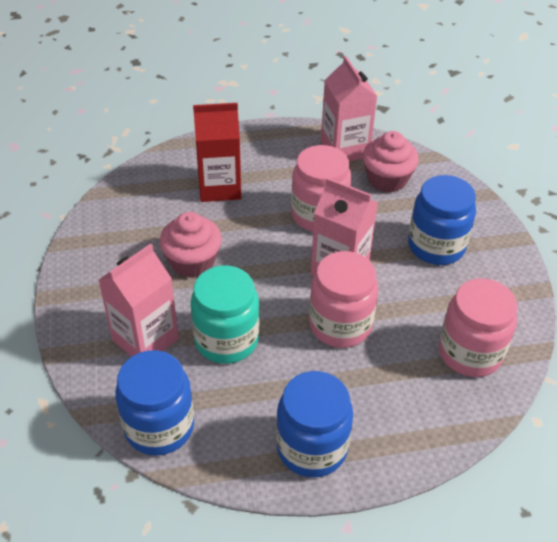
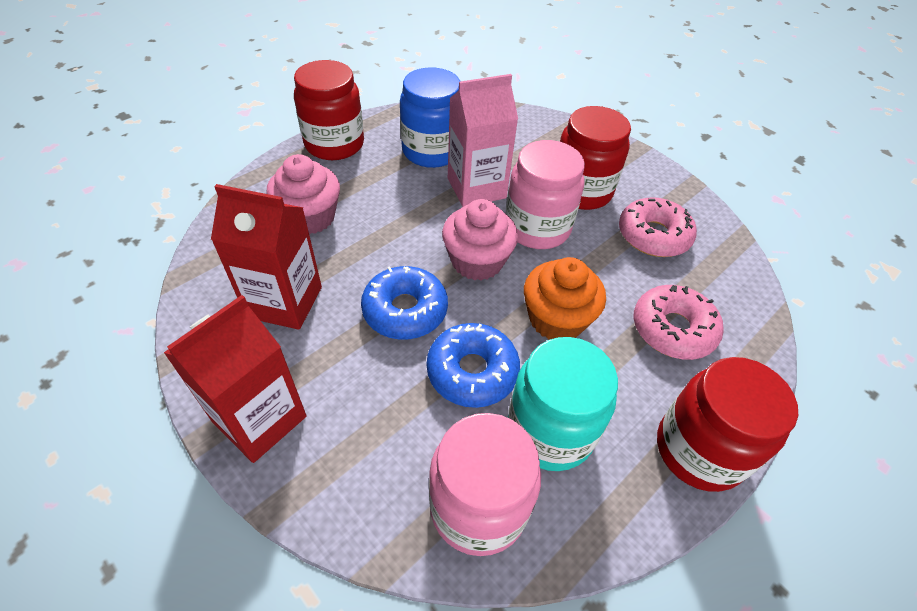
blue donut: none = 0 -> [361,266,448,340] [427,323,520,408] = 2
blue jar: [115,350,194,456] [276,371,353,478] [408,175,476,265] = 3 -> [400,67,460,168] = 1
orange cupcake: none = 0 -> [524,257,606,340] = 1
pink carton: [99,243,179,357] [311,177,378,276] [321,56,378,161] = 3 -> [448,74,518,207] = 1
pink donut: none = 0 -> [619,197,697,257] [633,285,724,360] = 2
pink jar: [291,145,351,232] [309,251,378,348] [439,278,518,377] = 3 -> [429,413,541,556] [505,140,585,249] = 2
red carton: [193,103,241,202] = 1 -> [164,295,307,463] [211,184,322,330] = 2
red jar: none = 0 -> [294,60,364,160] [560,106,631,210] [657,357,798,492] = 3

